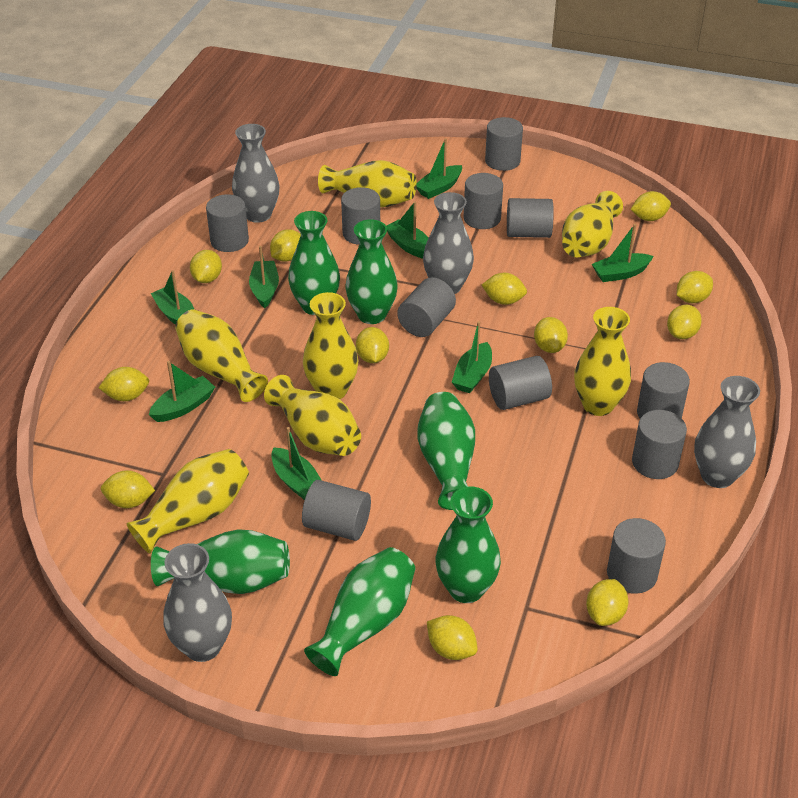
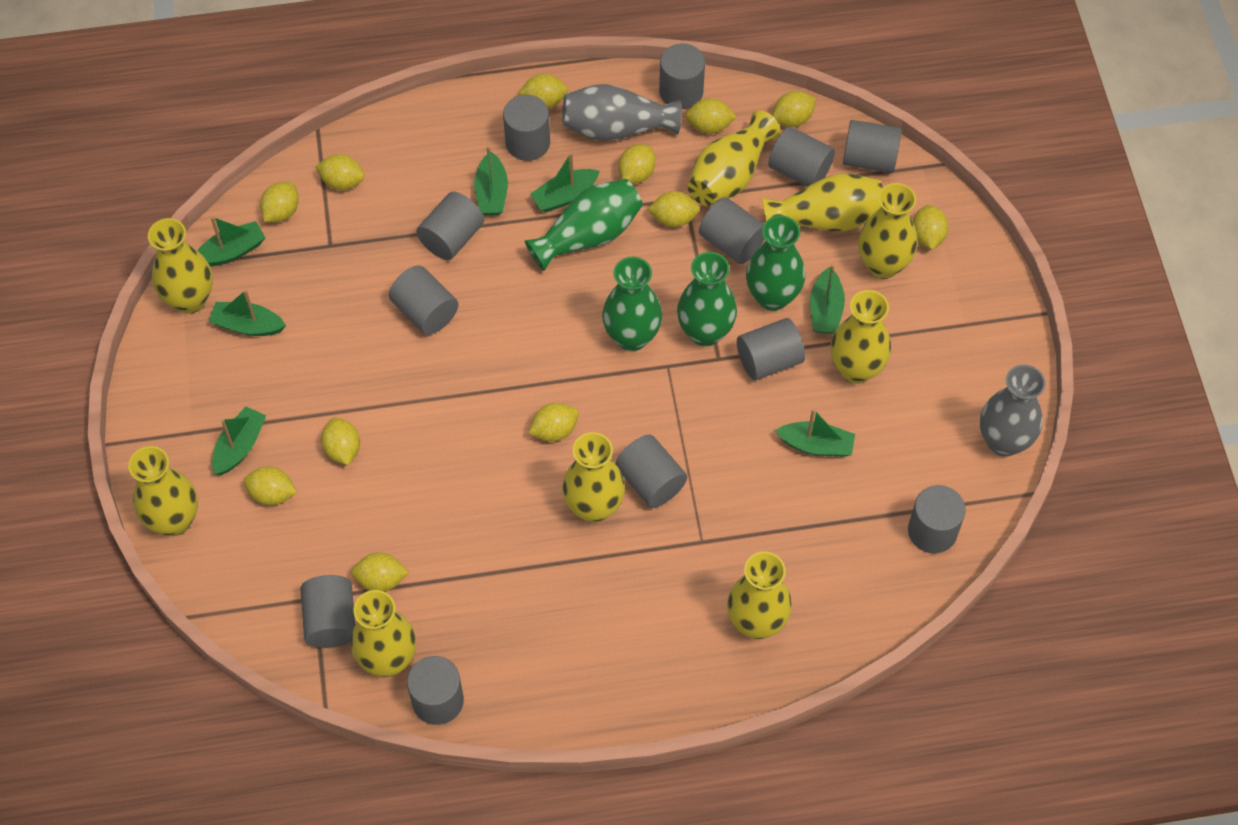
green boat: [149,361,215,422] [151,270,194,325] [249,246,279,308] [271,427,321,500] [386,201,428,259] [416,138,462,199] [452,321,492,393] [592,224,653,282] = 8 -> [197,216,265,267] [209,290,286,336] [212,406,266,475] [474,146,508,215] [530,153,600,213] [775,409,855,457] [810,264,845,334] = 7
green vase: [151,529,290,594] [288,211,340,315] [304,547,415,676] [346,220,398,324] [417,392,475,510] [435,487,501,603] = 6 -> [525,179,643,271] [602,257,662,351] [677,252,737,346] [746,216,805,311] = 4
grey cylinder: [206,194,249,252] [302,480,371,541] [341,187,380,245] [397,277,456,337] [464,173,503,229] [485,117,523,171] [489,356,552,410] [507,198,554,238] [607,518,666,594] [632,410,687,479] [637,362,690,418] = 11 -> [300,575,355,648] [389,265,458,335] [407,656,464,725] [416,192,484,260] [503,95,550,161] [615,435,687,508] [659,43,705,109] [699,197,765,264] [737,318,805,381] [768,127,835,187] [843,120,902,173] [908,485,966,553] = 12
grey vase: [163,543,232,662] [232,124,280,223] [423,192,474,294] [694,376,760,488] = 4 -> [562,84,682,141] [980,364,1045,457] = 2
yellow vase: [126,449,249,553] [175,309,268,402] [264,375,361,456] [303,292,359,399] [318,160,417,207] [562,191,623,257] [574,307,631,416] = 7 -> [128,446,198,536] [148,218,213,314] [351,590,416,677] [562,432,625,523] [688,110,780,206] [727,551,792,639] [762,173,883,231] [830,290,891,384] [858,183,917,279] = 9

